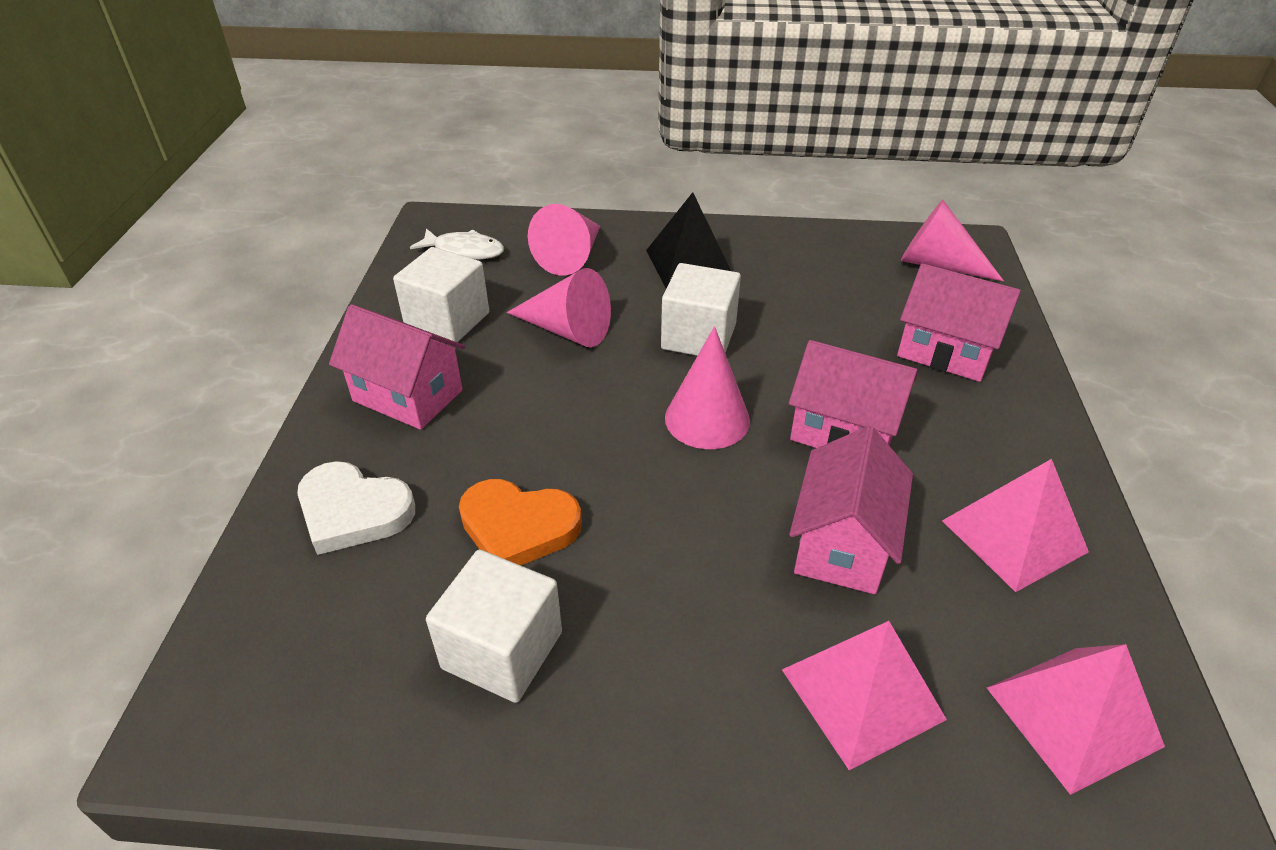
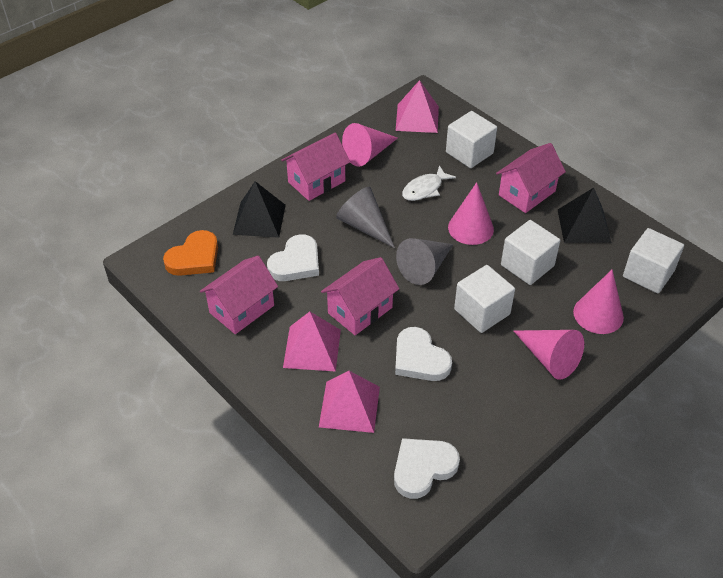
black pyramid: [646,192,731,288] = 1 -> [233,181,286,238] [558,188,611,243] = 2
grey cone: none = 0 -> [336,187,395,248] [396,238,453,285] = 2
white cube: [393,247,489,342] [426,550,562,703] [661,263,741,356] = 3 -> [446,111,497,168] [454,265,515,333] [501,220,560,285] [623,228,684,293] = 4
white heart: [297,461,415,555] = 1 -> [267,234,319,281] [394,438,460,499] [395,327,452,381] = 3

